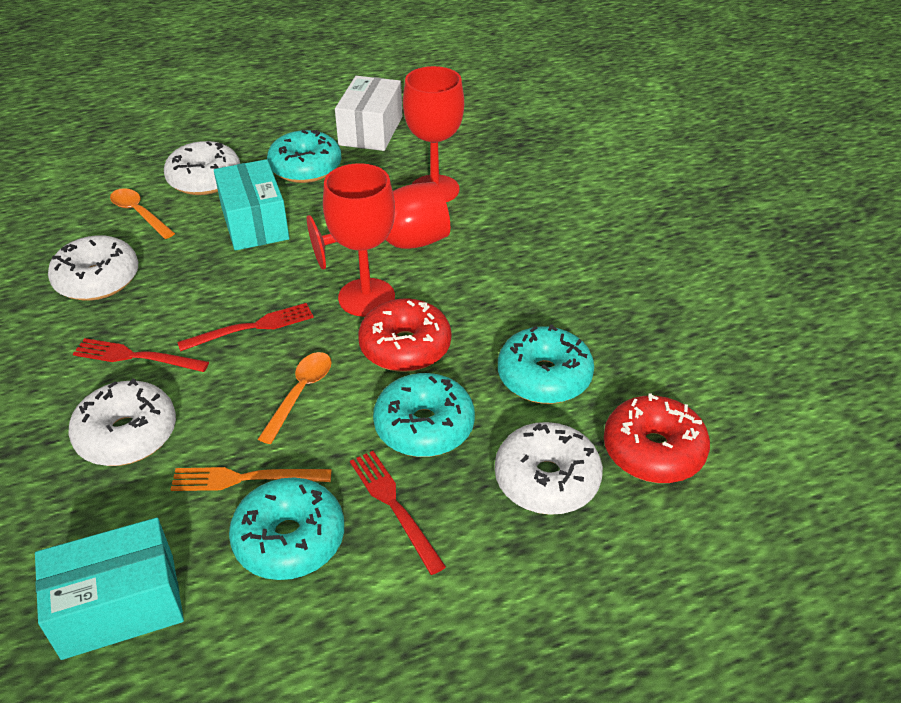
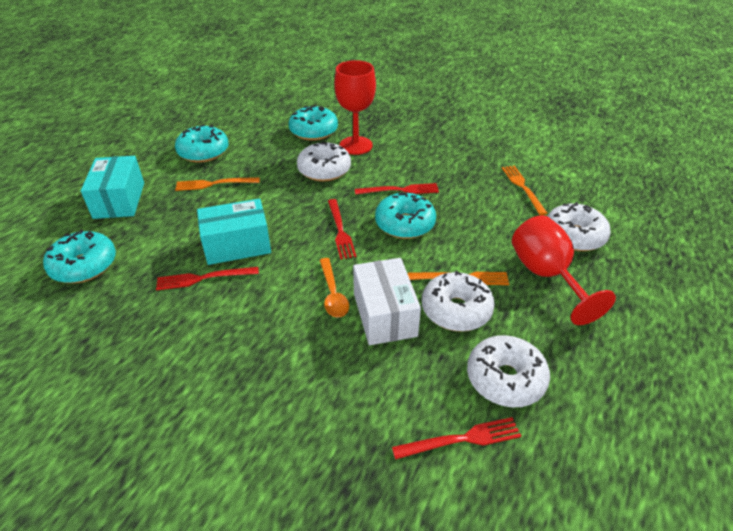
orange fork: [170,467,332,491] = 1 -> [175,177,260,191] [408,272,509,285] [502,166,548,215] = 3
orange spoon: [110,188,175,239] [258,352,332,444] = 2 -> [320,258,349,317] = 1
red donut: [358,298,451,372] [604,393,710,483] = 2 -> none = 0
red fork: [73,338,209,372] [177,303,314,351] [350,451,446,575] = 3 -> [156,267,259,291] [328,199,356,259] [355,183,439,195] [392,417,521,460] = 4
red goblet: [307,182,450,270] [323,163,395,317] [403,66,464,202] = 3 -> [334,60,376,155] [512,215,616,325] = 2

